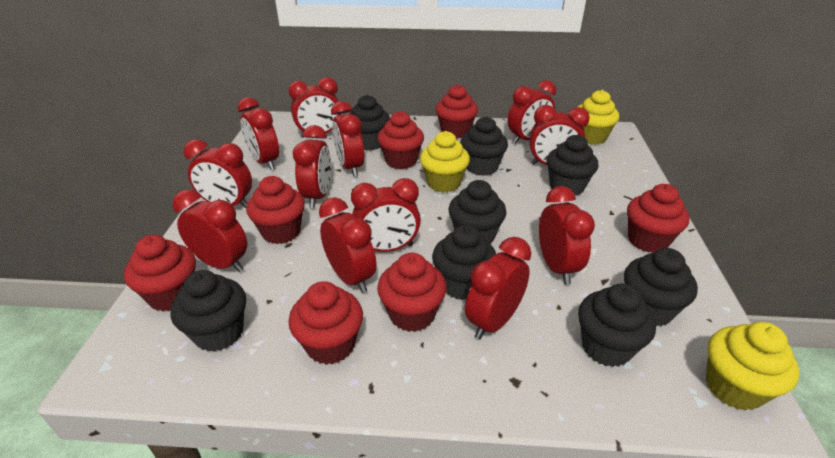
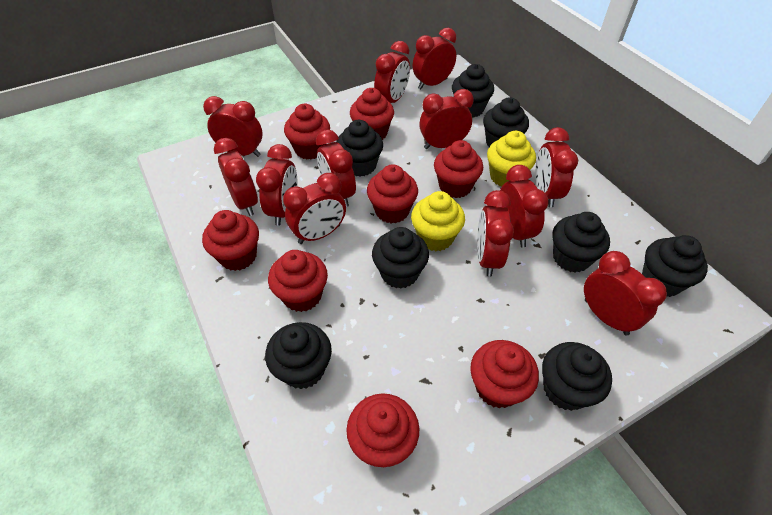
red cupcake: [124,235,196,312] [246,176,305,244] [288,281,363,365] [377,111,424,169] [377,253,447,332] [436,84,478,139] [627,184,689,253] = 7 -> [202,210,259,271] [268,250,328,312] [284,104,330,159] [346,393,419,467] [350,88,394,140] [367,164,418,223] [434,140,483,198] [470,340,539,408] = 8
yellow cupcake: [420,131,470,192] [578,90,619,145] [706,322,799,410] = 3 -> [411,191,465,251] [487,131,536,186] = 2

